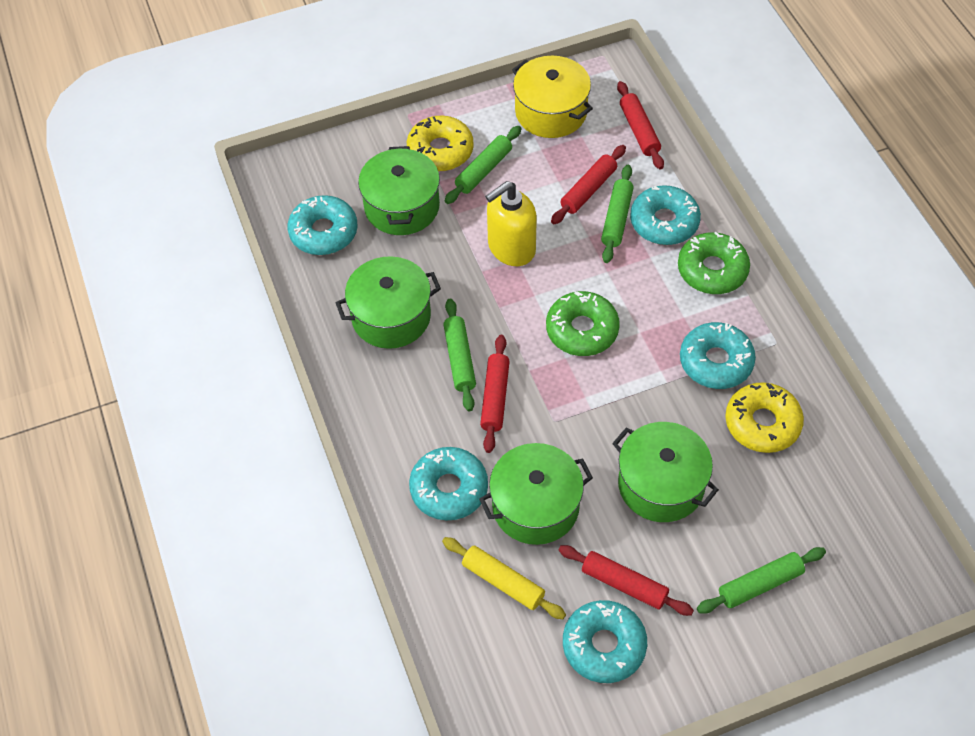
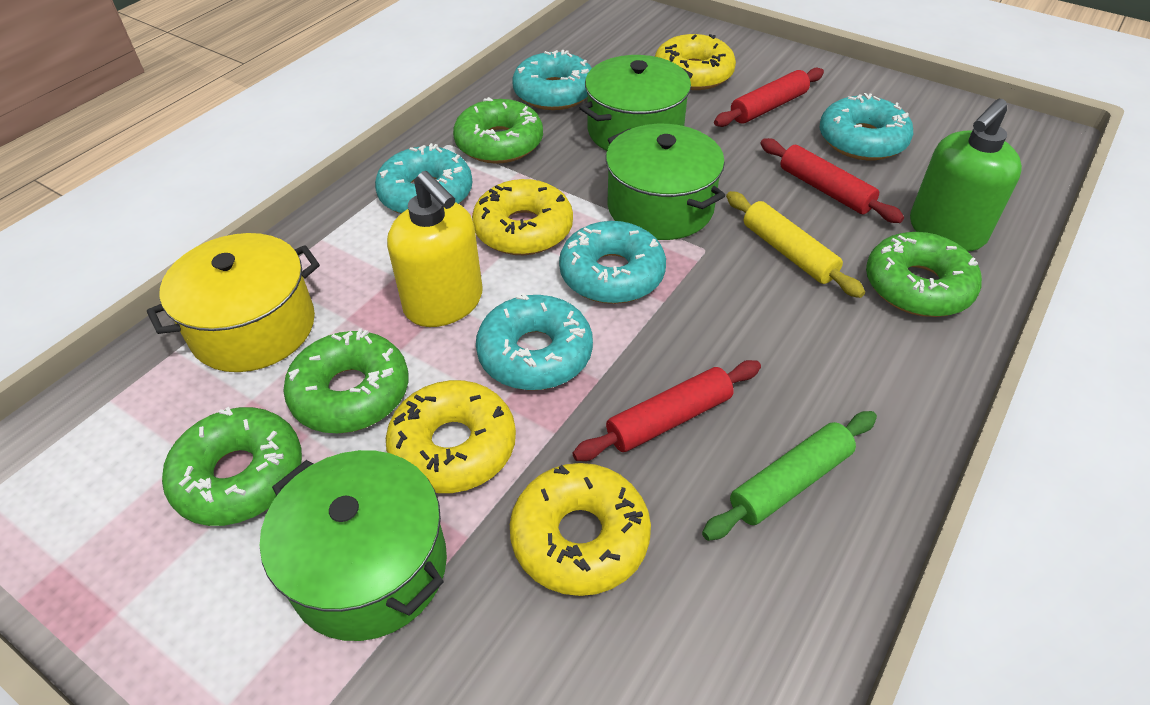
green donut: [546,291,620,356] [678,232,750,294] = 2 -> [162,407,302,526] [283,328,408,433] [453,97,543,164] [866,232,982,317] = 4
green pot: [336,256,441,349] [358,146,440,235] [479,443,593,545] [612,422,719,522] = 4 -> [260,450,447,641] [580,55,693,151] [606,124,725,240] = 3
green rolling pin: [443,299,476,412] [445,126,522,204] [601,165,634,263] [697,547,826,614] = 4 -> [702,411,877,541] = 1
green soap dispenser: none = 0 -> [910,99,1022,251] = 1
red rolling pin: [480,335,510,453] [551,145,626,224] [559,545,694,616] [617,81,664,170] = 4 -> [572,360,761,461] [714,68,824,127] [760,138,904,223] = 3
yellow donut: [407,116,474,171] [725,382,804,453] = 2 -> [386,380,516,493] [472,179,573,255] [510,463,651,596] [655,34,736,90] = 4

